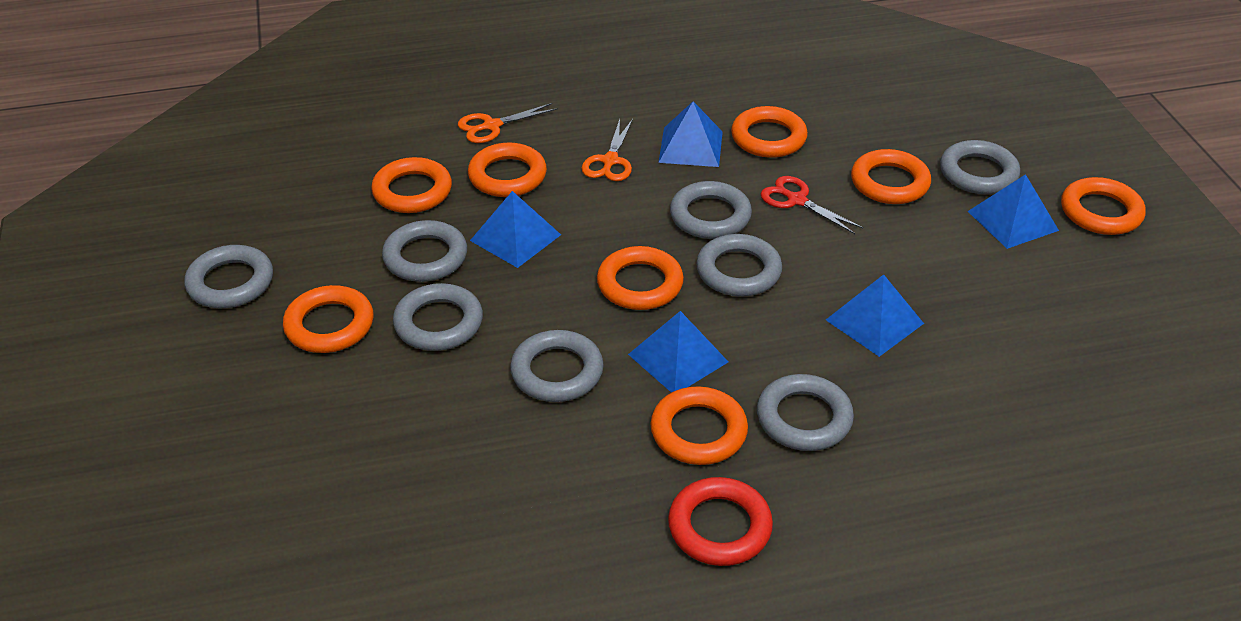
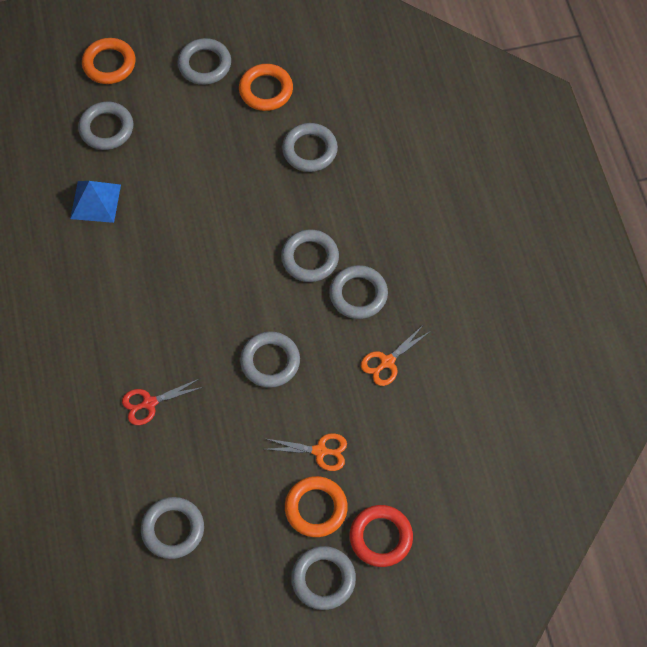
blue pyramid: [470,191,561,268] [628,311,728,393] [658,101,723,167] [826,274,924,357] [968,174,1059,249] = 5 -> [70,181,121,223] = 1
orange ring: [283,285,374,353] [371,157,452,213] [468,143,547,197] [597,246,684,310] [650,386,748,465] [731,106,808,158] [851,149,931,204] [1061,177,1146,235] = 8 -> [82,38,135,84] [239,64,293,111] [285,476,348,537] = 3

